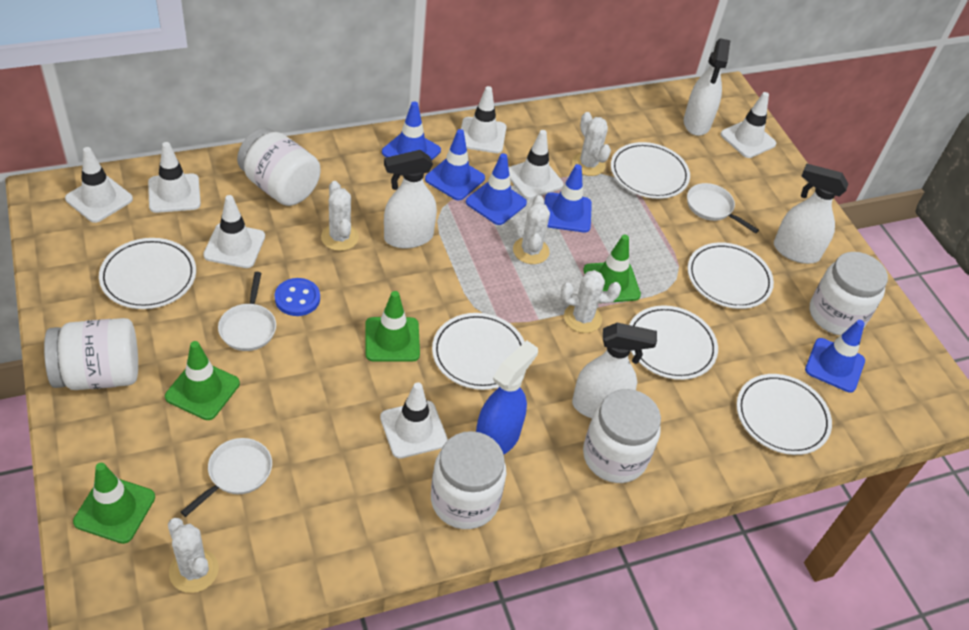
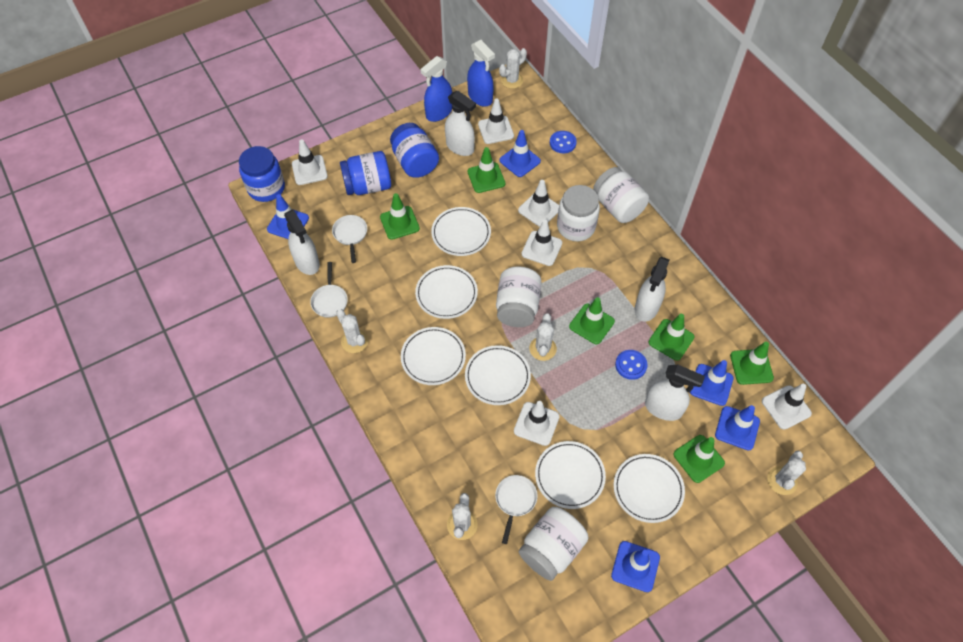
blue button: [275,278,320,316] = 1 -> [550,131,577,153] [615,350,648,380] = 2
blue jar: none = 0 -> [239,146,285,202] [340,151,391,195] [390,123,439,178] = 3
blue spray bottle: [476,341,538,454] = 1 -> [420,56,452,122] [467,40,495,107] = 2
green traffic cone: [73,463,155,544] [165,341,240,420] [365,291,420,362] [583,235,641,302] = 4 -> [380,193,420,240] [468,147,505,193] [569,297,615,344] [648,314,694,361] [674,435,725,483] [730,342,774,385] = 6
white jar: [44,318,138,390] [237,128,320,206] [431,431,506,529] [583,389,661,483] [810,252,888,335] = 5 -> [496,267,542,327] [519,507,589,581] [557,185,600,241] [593,167,649,223] = 4
white traffic cone: [65,147,133,223] [148,142,201,213] [203,195,265,268] [380,382,448,459] [461,86,506,153] [509,130,564,199] [721,92,776,158] = 7 -> [292,140,328,185] [478,99,514,144] [514,401,559,446] [518,180,559,227] [522,220,562,266] [762,384,812,430] = 6

